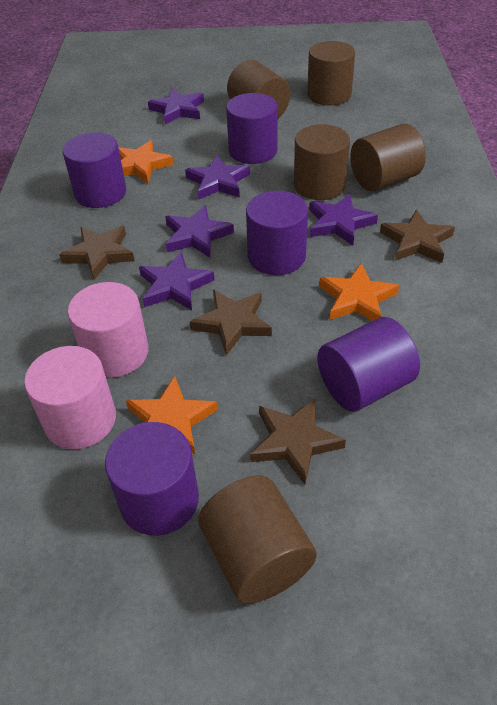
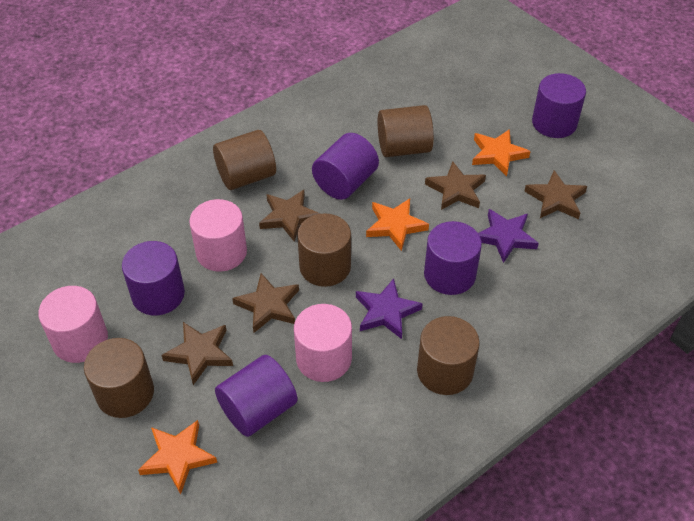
brown star: [59,226,135,280] [190,290,272,355] [250,398,346,484] [380,210,455,263] = 4 -> [162,322,233,385] [232,273,299,333] [259,190,320,242] [425,161,486,210] [524,170,587,219] = 5
pink cylinder: [24,346,116,449] [68,282,149,378] = 2 -> [38,286,108,363] [189,199,247,272] [294,304,352,382] = 3
purple star: [139,251,214,310] [148,88,204,125] [165,205,234,258] [185,155,250,200] [309,194,378,246] = 5 -> [356,279,423,339] [478,209,539,263] = 2

